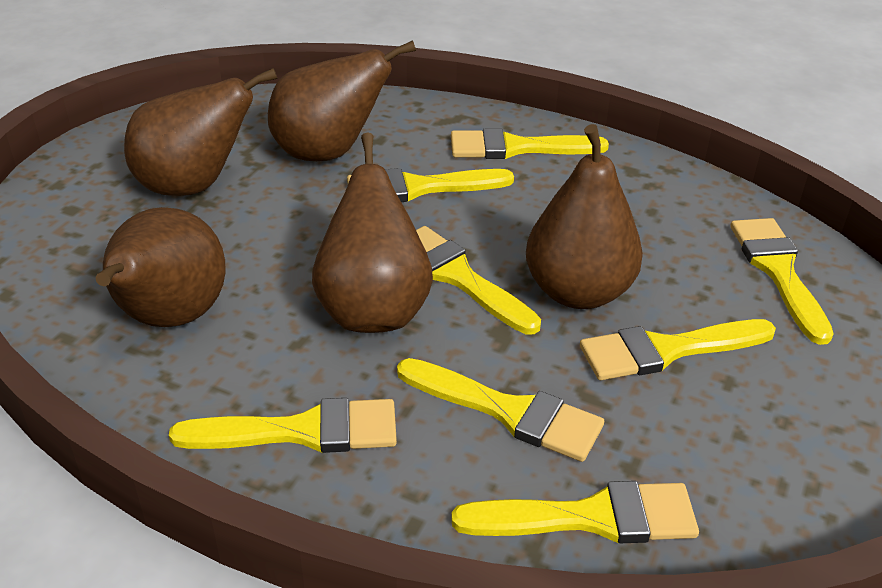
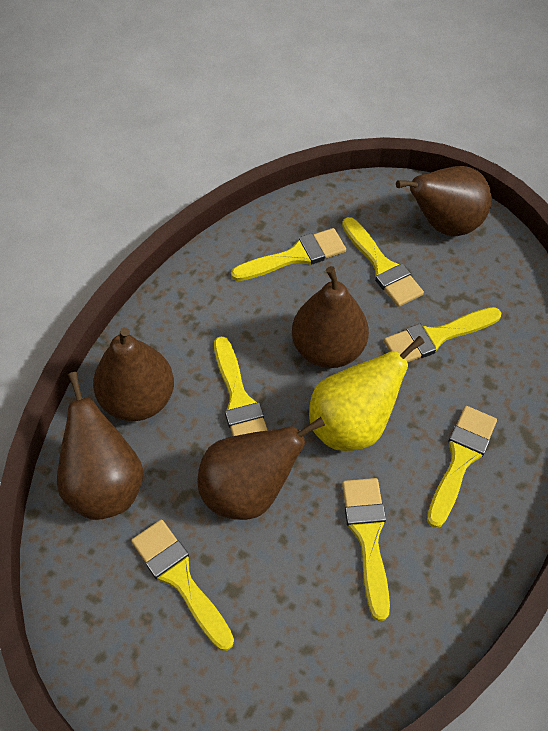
yellow brush: [169,398,397,453] [347,168,514,202] [397,358,604,462] [416,226,541,335] [451,128,609,159] [451,481,699,543] [580,319,776,380] [730,218,834,345] = 8 -> [131,519,234,651] [214,336,268,436] [231,228,346,281] [342,217,424,307] [342,478,390,621] [384,307,501,363] [427,406,497,528] = 7
yellow pear: none = 0 -> [309,336,425,451] = 1

